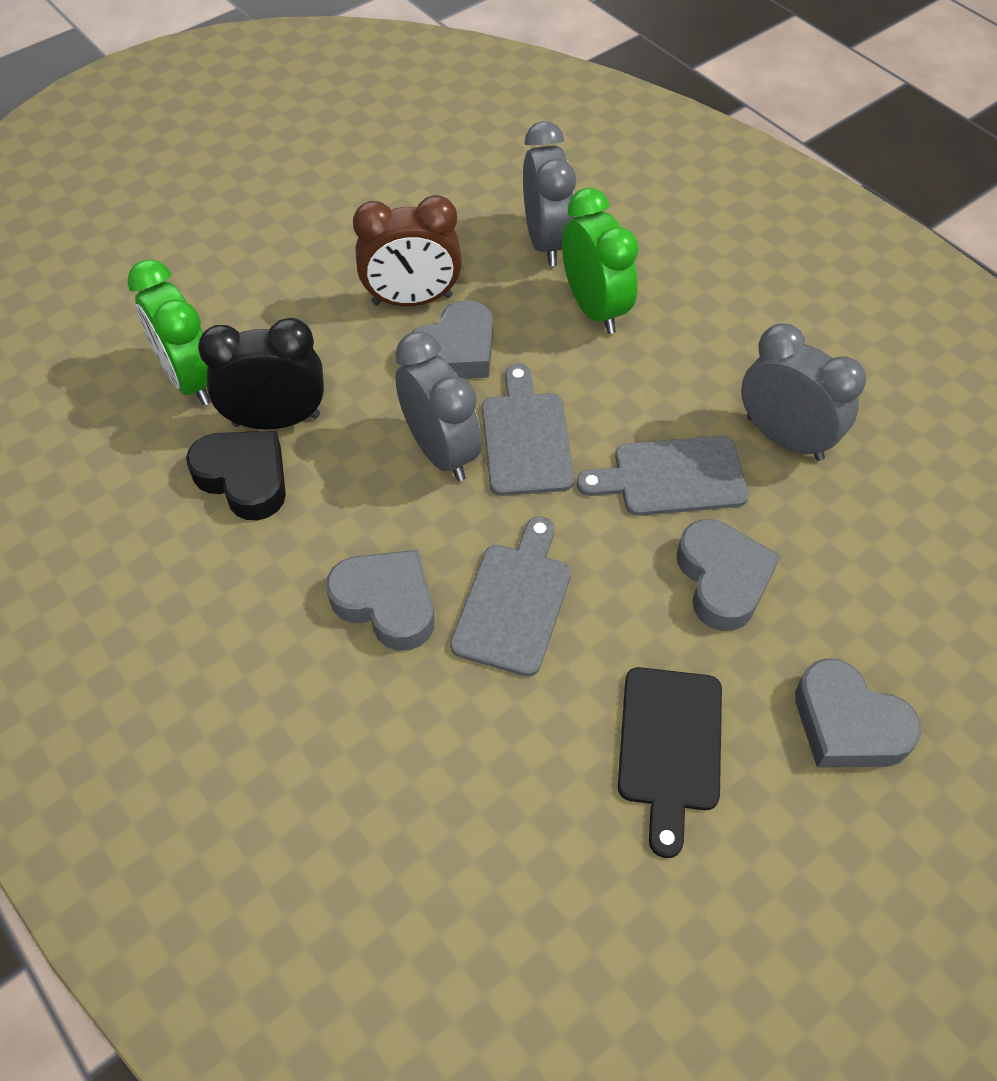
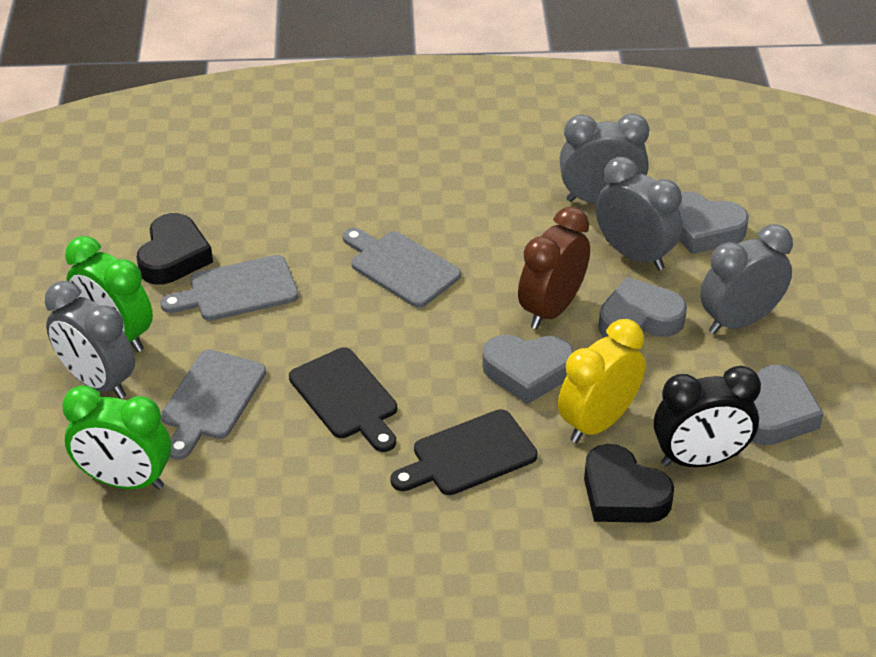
black cutting board: [618,667,722,858] = 1 -> [289,348,397,452] [390,409,538,495] = 2
black heart: [186,431,286,521] = 1 -> [136,213,213,285] [584,444,674,523] = 2
grey clock: [395,331,482,481] [523,121,576,266] [741,323,866,461] = 3 -> [45,281,135,399] [560,114,649,204] [596,157,683,270] [700,224,793,334] = 4
yellow clock: none = 0 -> [558,319,645,443] = 1

